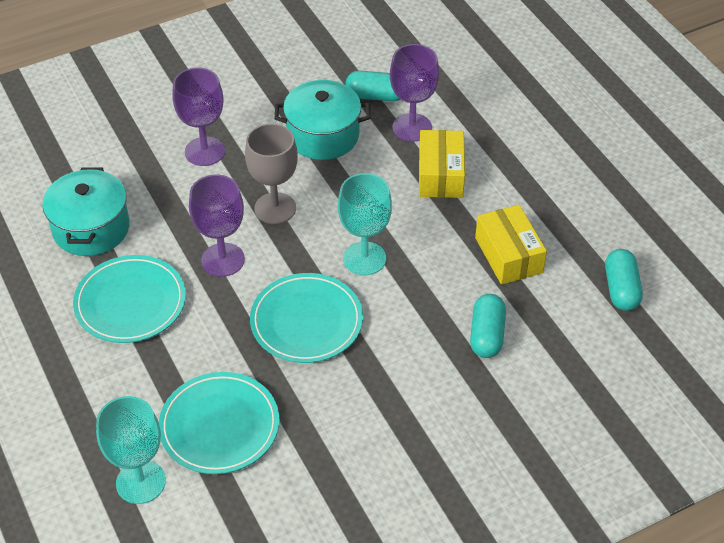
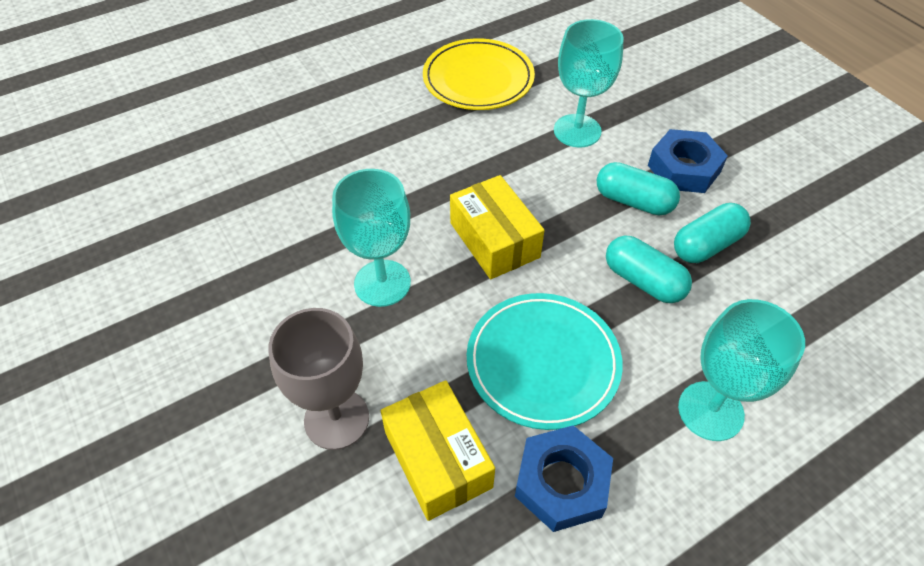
blue nut: none = 0 -> [515,425,613,532] [648,129,728,193] = 2
purple goblet: [172,68,225,166] [189,174,245,277] [390,44,439,142] = 3 -> none = 0
turquoise goblet: [96,396,166,504] [338,173,392,275] = 2 -> [332,169,411,307] [554,19,624,147] [678,299,805,441] = 3
turquoise plate: [73,255,186,343] [159,372,279,474] [250,273,363,363] = 3 -> [467,293,623,430] = 1
turquoise pot: [42,168,130,256] [274,80,370,160] = 2 -> none = 0
yellow plate: none = 0 -> [423,38,535,110] = 1

